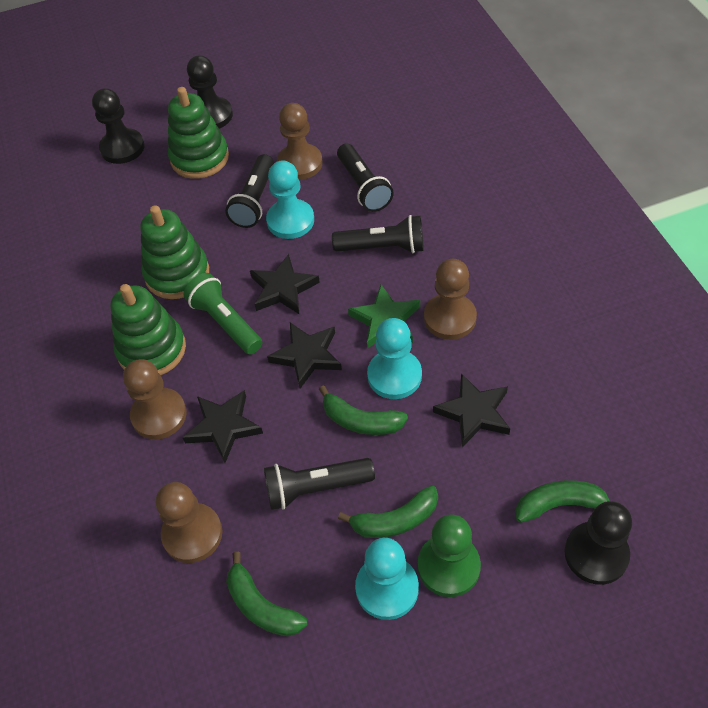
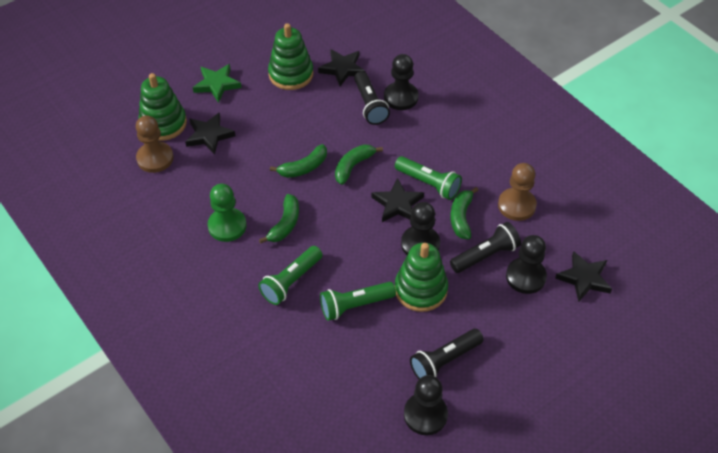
black flashlight: [225,154,274,228] [264,458,375,510] [332,215,423,253] [337,143,394,212] = 4 -> [354,71,390,125] [410,329,484,379] [450,222,521,273] = 3
black pawn: [92,88,145,164] [187,55,233,128] [564,501,632,585] = 3 -> [384,54,419,110] [401,202,440,255] [404,375,448,435] [506,235,547,294] = 4
brown pawn: [123,359,187,439] [156,482,222,563] [277,103,323,180] [424,259,477,340] = 4 -> [136,115,174,173] [498,163,537,221] = 2
green flashlight: [183,273,262,354] = 1 -> [258,246,323,305] [320,282,396,321] [395,156,462,200] = 3
turquoise pawn: [266,160,314,239] [355,538,419,620] [367,318,422,399] = 3 -> none = 0

